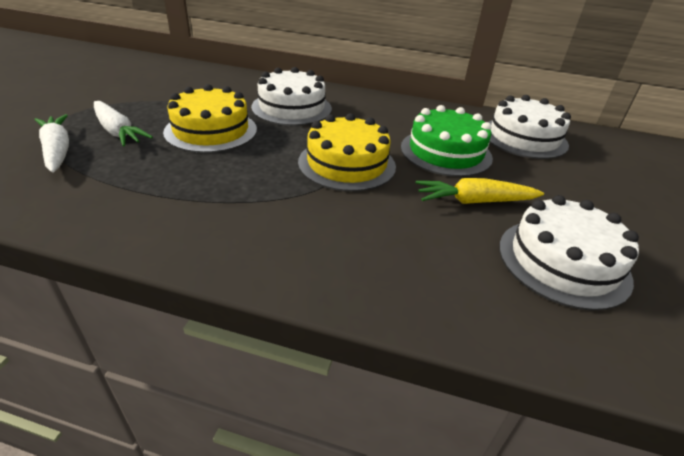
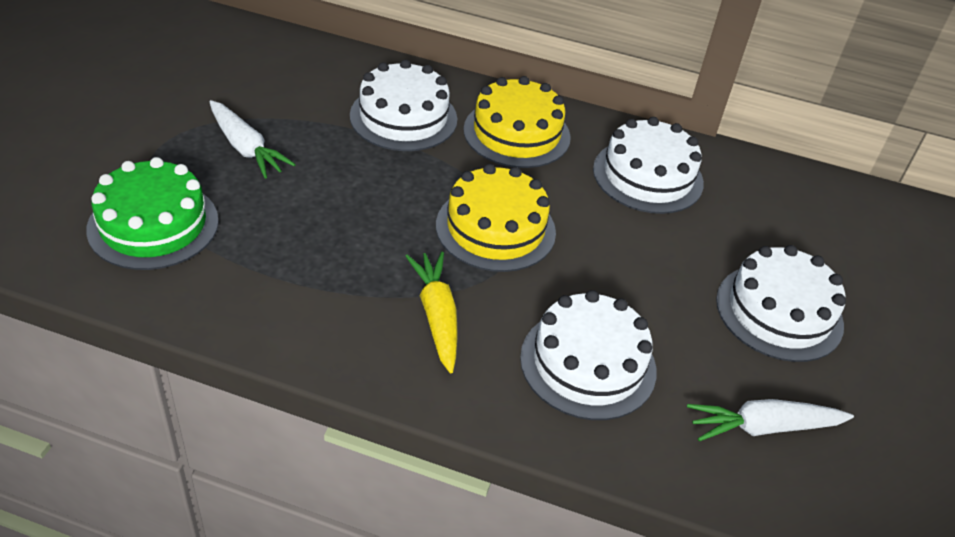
white cake: [251,67,332,126] [488,95,571,159] [499,195,639,311] = 3 -> [350,60,457,151] [520,290,657,420] [593,117,704,214] [716,245,846,362] = 4

